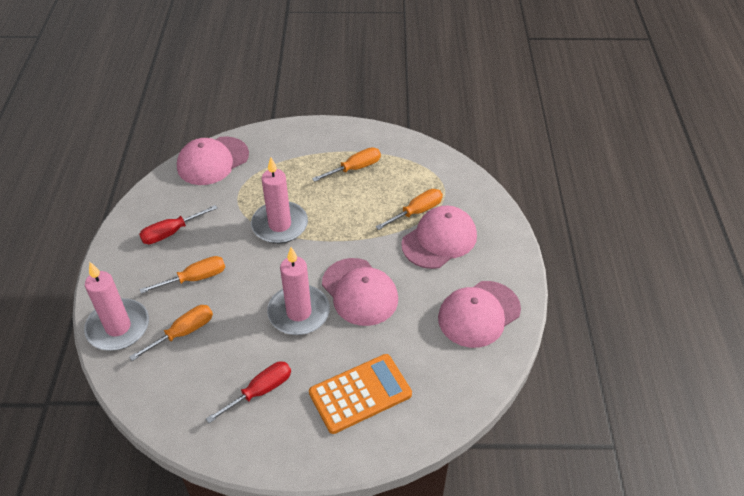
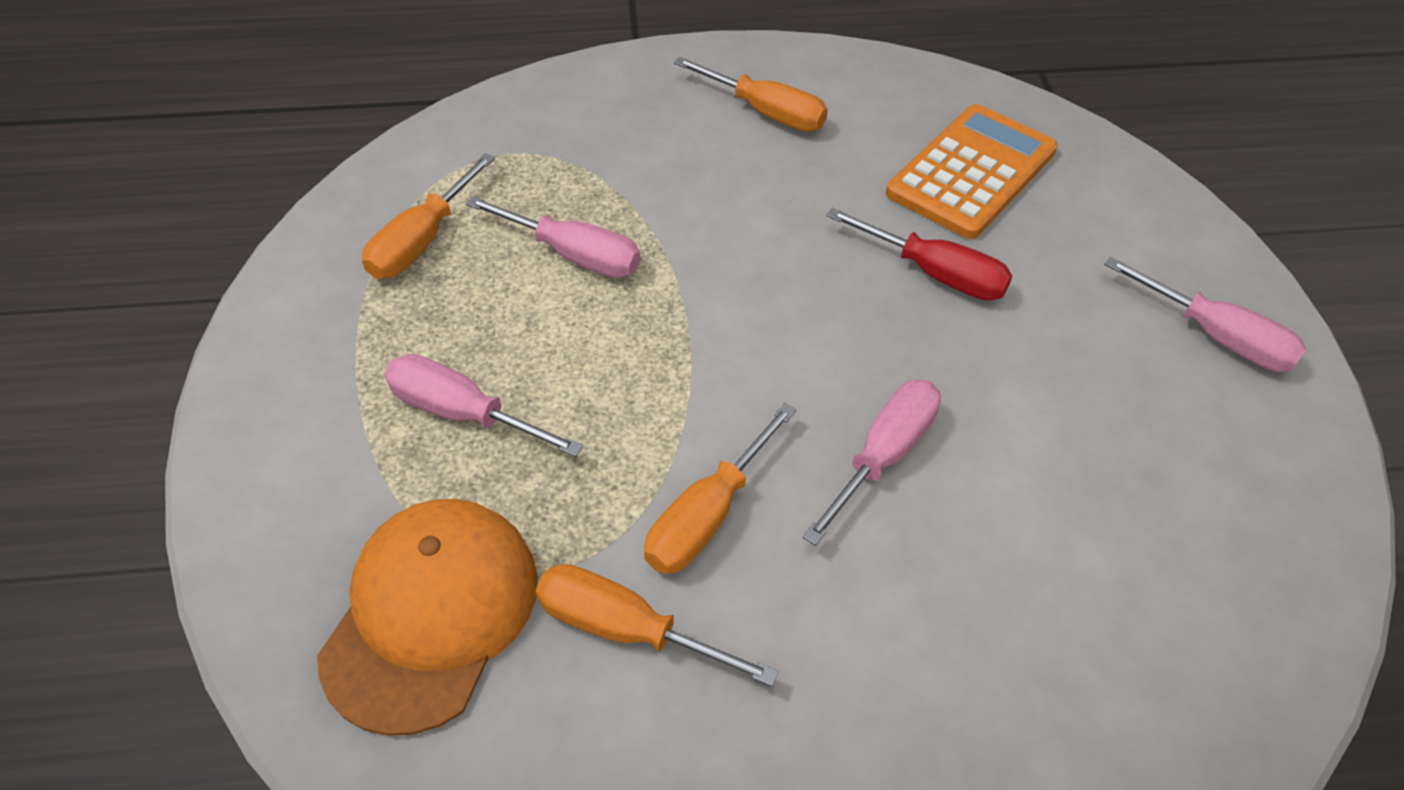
orange cap: none = 0 -> [317,499,538,736] = 1
pink candle: [84,262,149,351] [251,157,308,244] [267,247,330,335] = 3 -> none = 0
pink cap: [177,136,249,185] [322,258,398,326] [401,205,477,269] [438,281,521,348] = 4 -> none = 0
pink screwdriver: none = 0 -> [384,354,583,457] [466,196,640,278] [803,380,941,546] [1104,257,1306,372] = 4
red screwdriver: [139,205,218,244] [206,361,291,423] = 2 -> [826,208,1012,301] = 1

